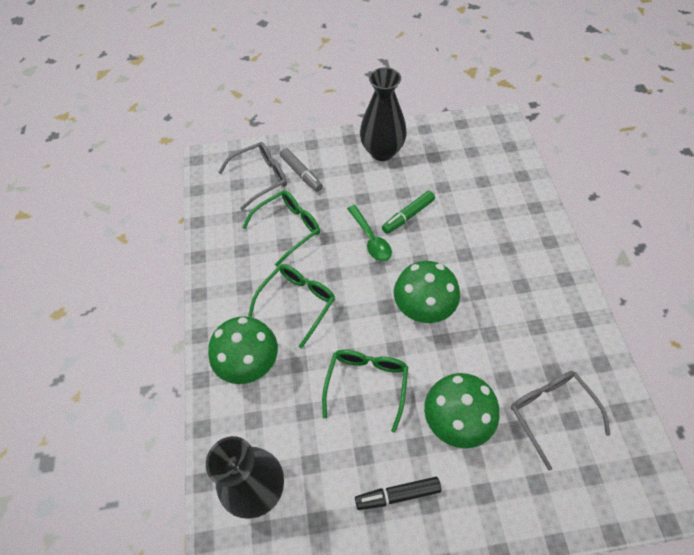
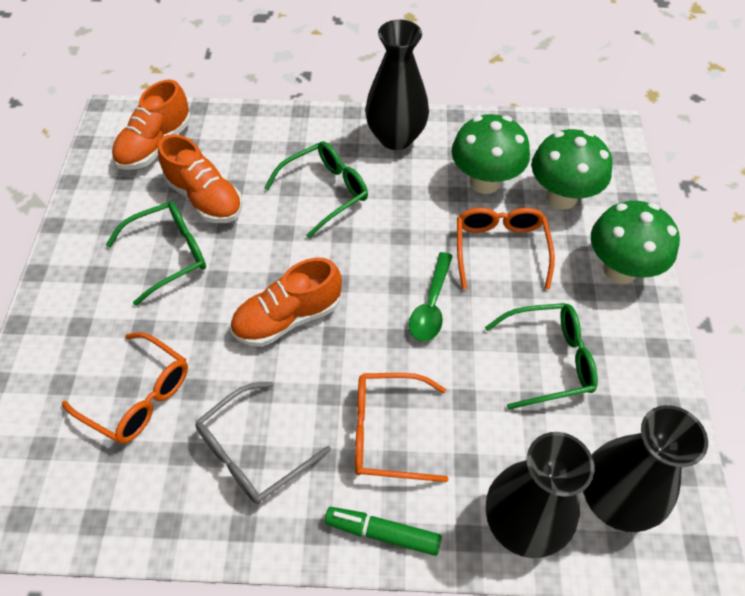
black marker: [355,477,442,510] = 1 -> none = 0
black vase: [206,436,284,519] [360,67,407,161] = 2 -> [365,20,429,150] [486,432,594,558] [583,405,708,532] = 3
grey glasses: [218,142,287,210] [510,371,610,470] = 2 -> [195,382,331,504] = 1
grey marker: [280,148,323,192] = 1 -> none = 0
orange glasses: none = 0 -> [62,332,188,444] [355,373,449,482] [457,208,555,289] = 3
orange shoe: none = 0 -> [112,79,191,170] [158,134,243,223] [231,258,342,347] = 3

